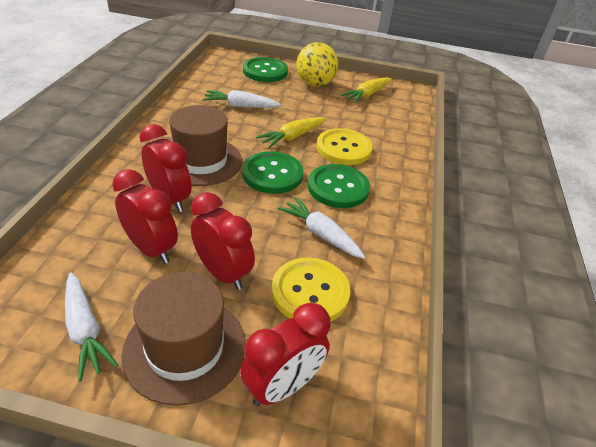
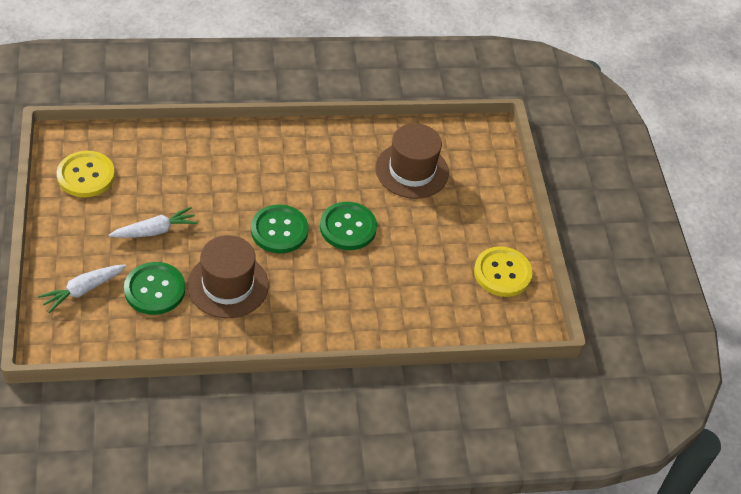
red clock: [112,169,178,264] [139,124,192,212] [191,192,255,290] [240,303,331,406] = 4 -> none = 0
white carrot: [65,273,118,382] [203,90,281,108] [278,197,365,259] = 3 -> [38,264,126,313] [109,207,198,238] = 2
yellow ball: [296,42,338,87] = 1 -> none = 0
yellow carrot: [256,117,327,148] [341,77,392,103] = 2 -> none = 0

